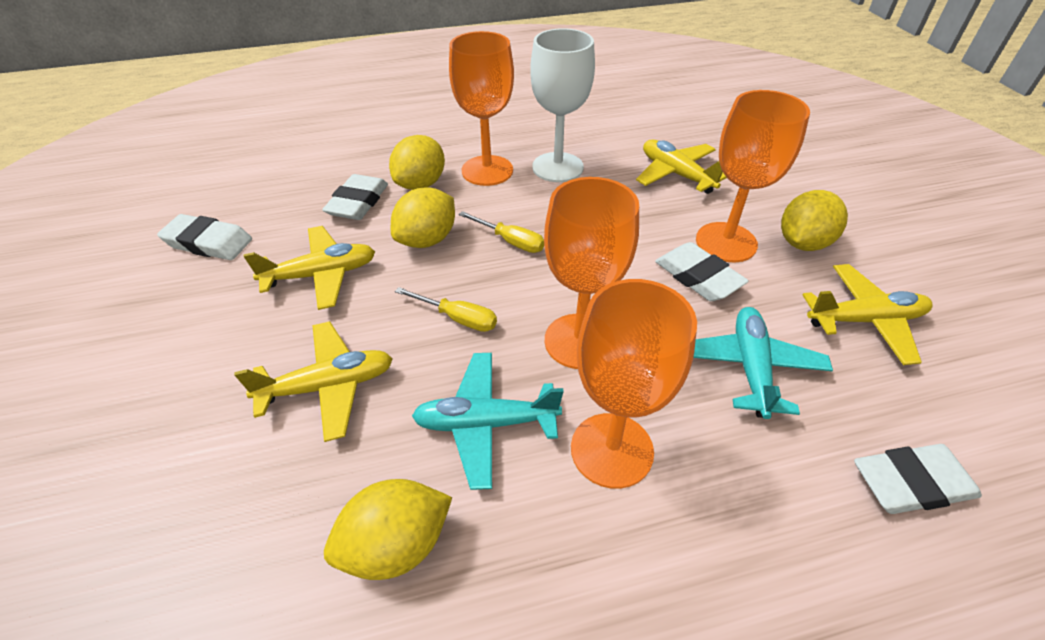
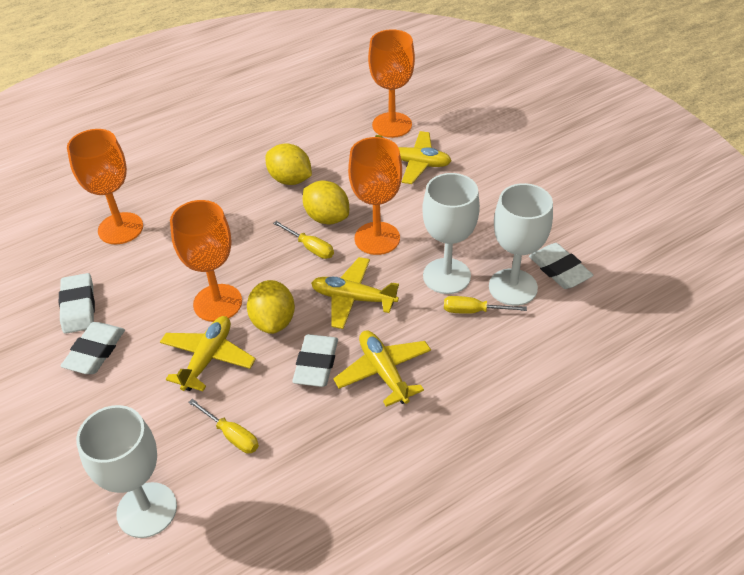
turquoise plane: [412,353,564,490] [693,307,833,419] = 2 -> none = 0
white goblet: [530,28,595,182] = 1 -> [76,405,177,538] [422,173,480,294] [489,183,553,306] = 3
yellow lemon: [324,479,452,580] [389,135,445,190] [391,188,455,248] [781,190,848,251] = 4 -> [247,280,295,334] [265,143,312,185] [303,181,349,224] = 3
yellow screwdriver: [395,287,497,332] [459,211,544,253] = 2 -> [188,399,259,453] [273,221,334,259] [444,296,527,314] = 3

